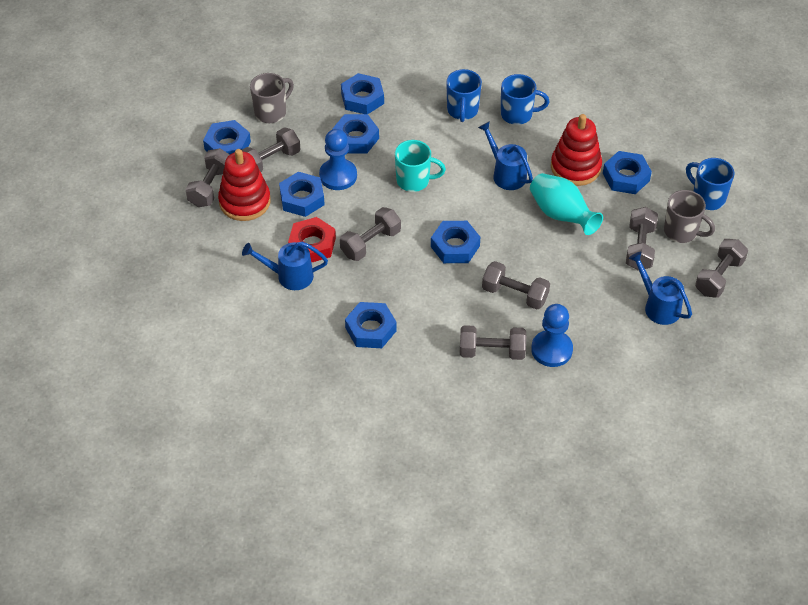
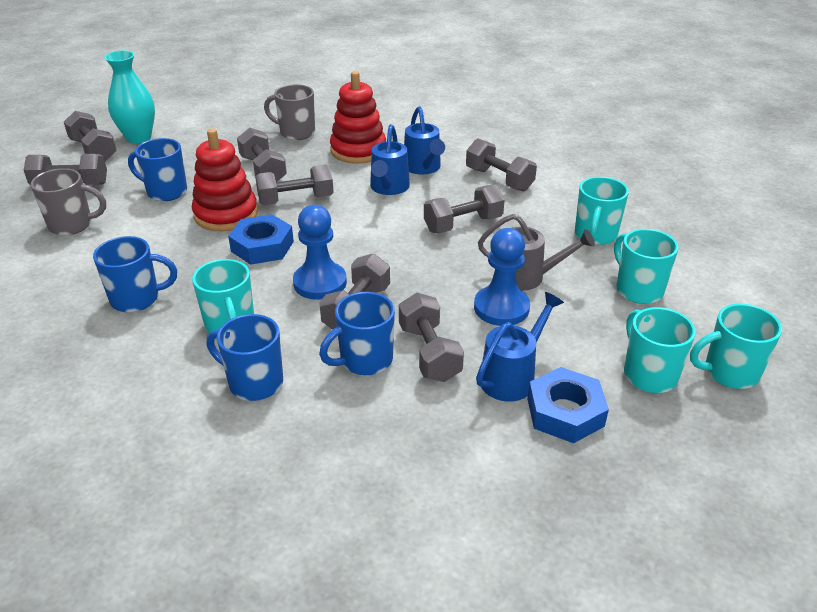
blue mug: [446,69,482,122] [501,74,549,125] [686,158,735,210] = 3 -> [93,236,177,313] [128,138,187,201] [207,314,283,401] [319,292,395,375] = 4
blue nut: [203,120,251,154] [279,172,325,217] [332,114,379,154] [341,73,384,114] [345,302,397,348] [431,221,480,263] [603,151,652,194] = 7 -> [228,214,294,265] [527,367,609,443] = 2
grey dumbbell: [185,148,230,207] [242,127,300,172] [340,207,401,261] [460,325,526,360] [482,261,550,309] [626,207,658,270] [695,239,748,298] = 7 -> [24,154,107,185] [64,111,117,162] [237,128,287,182] [255,164,334,205] [319,254,390,330] [399,292,464,382] [424,185,505,233] [466,139,537,191] = 8
grey watering can: none = 0 -> [478,214,595,291] = 1
red nut: [288,217,336,263] = 1 -> none = 0
turquoise mug: [395,140,446,192] = 1 -> [192,259,254,334] [575,177,629,245] [614,229,679,304] [624,307,696,393] [690,304,782,389] = 5

